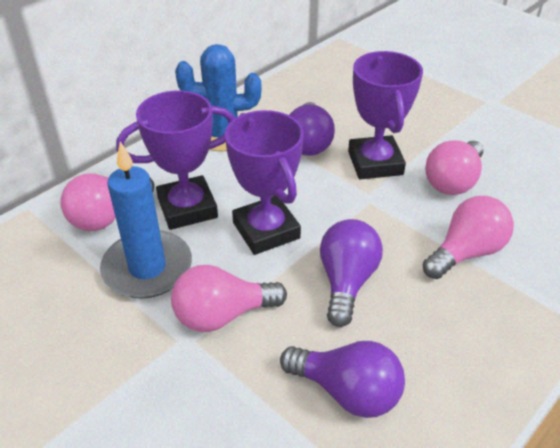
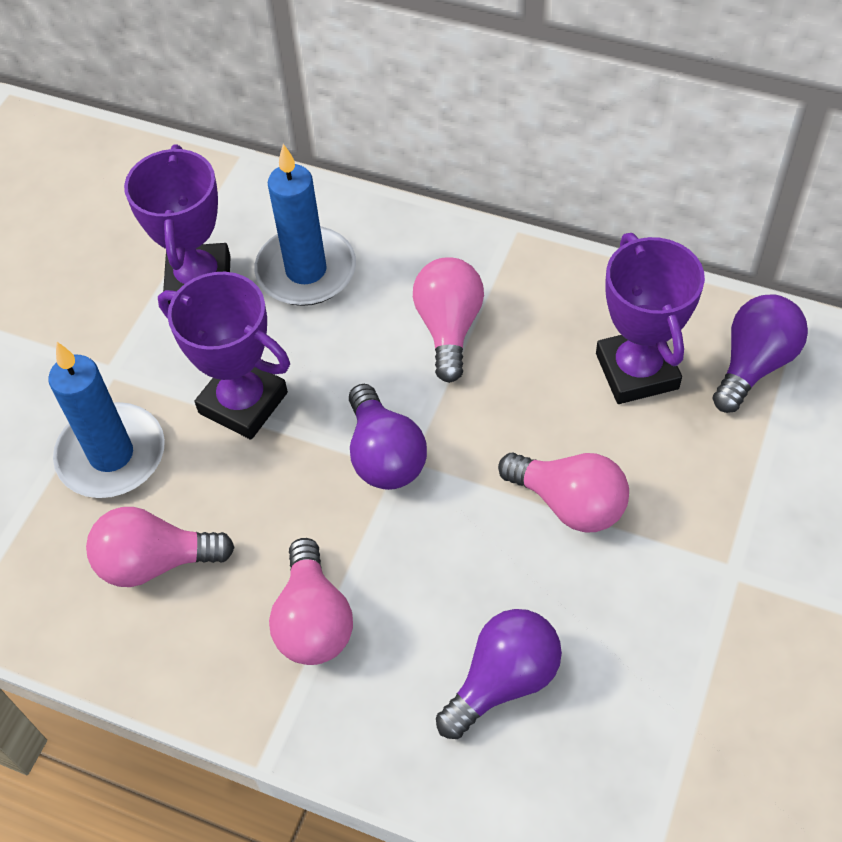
blue cactus: [175,44,261,152] = 1 -> none = 0
blue candle: [100,142,192,298] = 1 -> [48,342,165,498] [254,144,356,306] = 2

